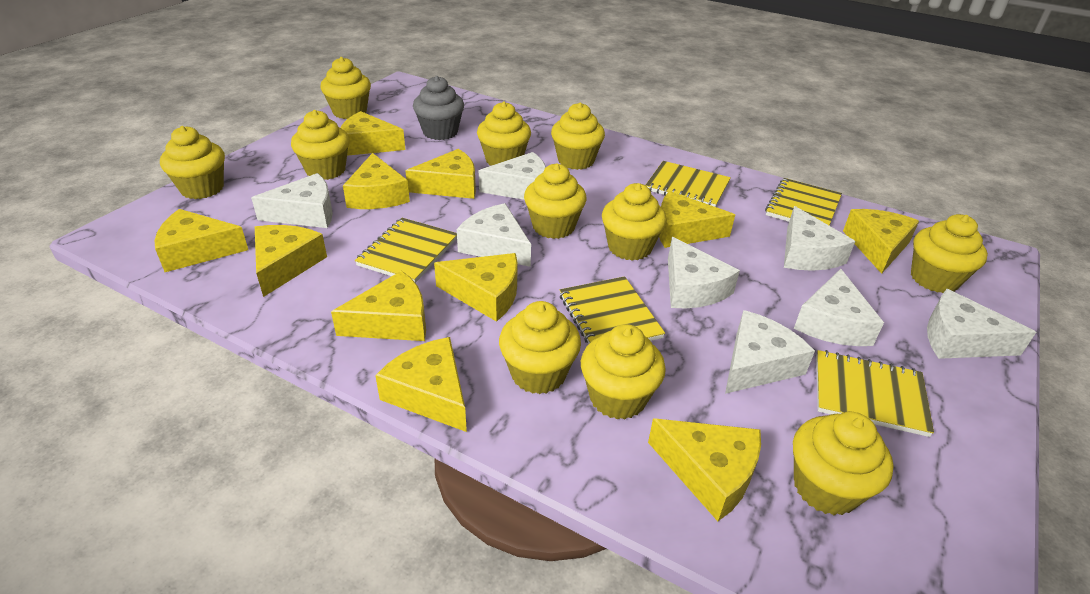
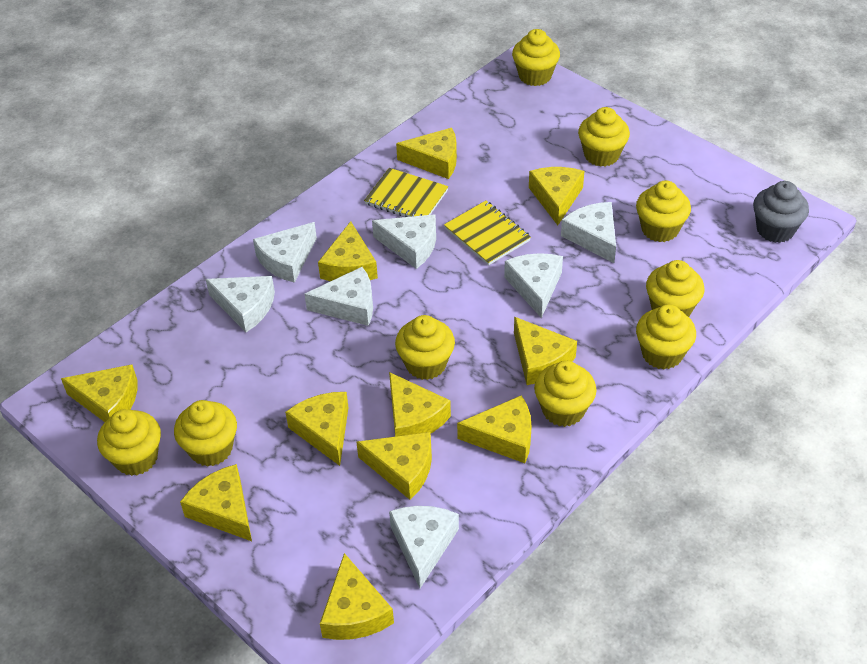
white cheese: [251,173,333,228] [457,203,531,267] [479,152,546,200] [668,237,740,308] [725,310,815,394] [784,206,855,271] [794,269,884,346] [927,289,1036,359] = 8 -> [206,276,275,332] [253,222,317,283] [304,267,373,326] [372,214,436,269] [389,506,459,588] [504,253,563,318] [561,202,616,263] = 7
yellow cupcake: [160,126,225,199] [291,110,350,180] [321,57,371,119] [477,102,531,166] [499,301,581,394] [524,163,587,239] [551,103,605,170] [581,324,666,420] [602,183,667,261] [793,411,894,515] [911,214,988,293] = 11 -> [97,409,161,476] [174,400,237,467] [395,315,455,380] [512,29,560,86] [534,361,596,427] [578,107,630,167] [636,180,691,242] [636,304,696,369] [646,260,704,317] = 9
yellow notebook: [355,218,457,283] [560,276,665,344] [645,161,731,207] [765,178,842,225] [816,350,934,437] = 5 -> [364,168,449,217] [444,201,531,265] = 2

